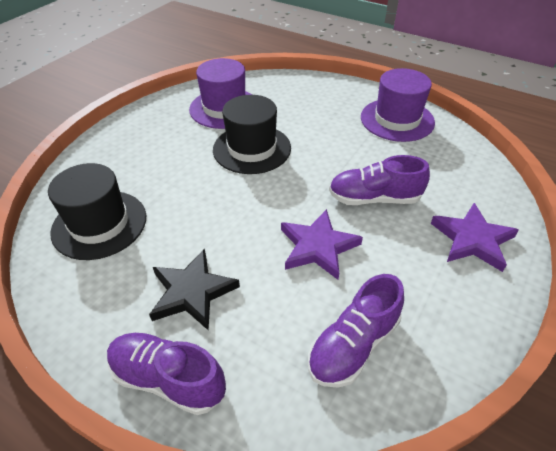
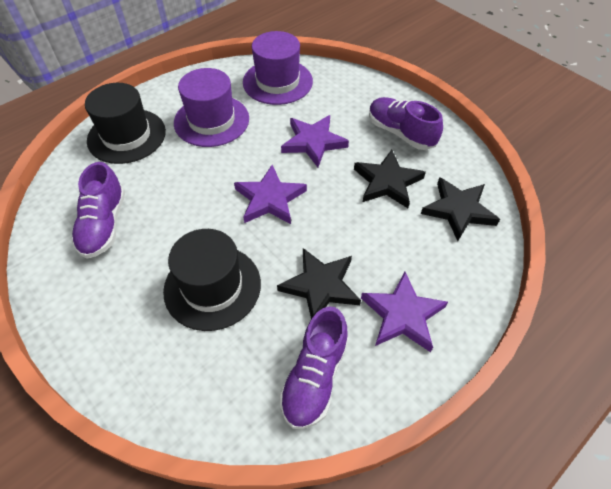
black star: [149,249,240,330] = 1 -> [277,248,361,319] [354,150,426,208] [421,177,500,241] = 3
purple star: [281,209,363,280] [431,203,519,272] = 2 -> [234,165,307,224] [281,115,349,167] [361,272,448,352] = 3

